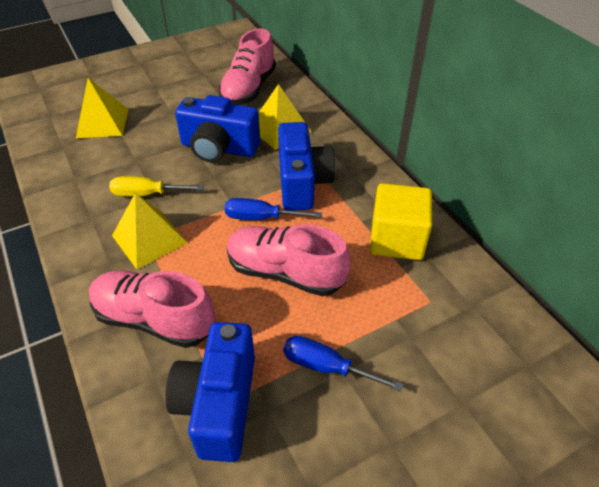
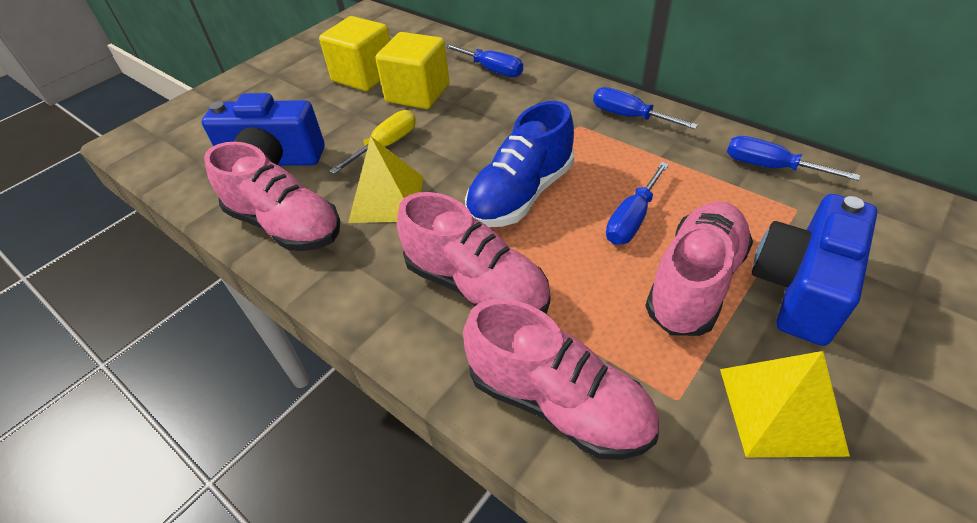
blue camera: [165,322,255,462] [175,95,260,162] [278,122,336,211] = 3 -> [202,93,325,166] [752,194,878,346] = 2
blue screwdriver: [225,198,322,220] [283,336,403,392] = 2 -> [445,44,523,77] [593,87,698,129] [606,162,669,245] [727,136,860,181] = 4
blue shoe: none = 0 -> [465,101,574,227] = 1
pink shoe: [89,271,216,348] [219,28,276,105] [227,224,351,296] = 3 -> [204,142,340,251] [397,192,551,314] [463,299,659,460] [645,201,753,336] = 4
yellow cube: [370,183,432,260] = 1 -> [319,16,390,91] [375,32,449,109] = 2
yellow pyramid: [76,78,129,138] [112,193,187,269] [258,84,311,150] = 3 -> [348,137,423,223] [720,351,850,457] = 2

